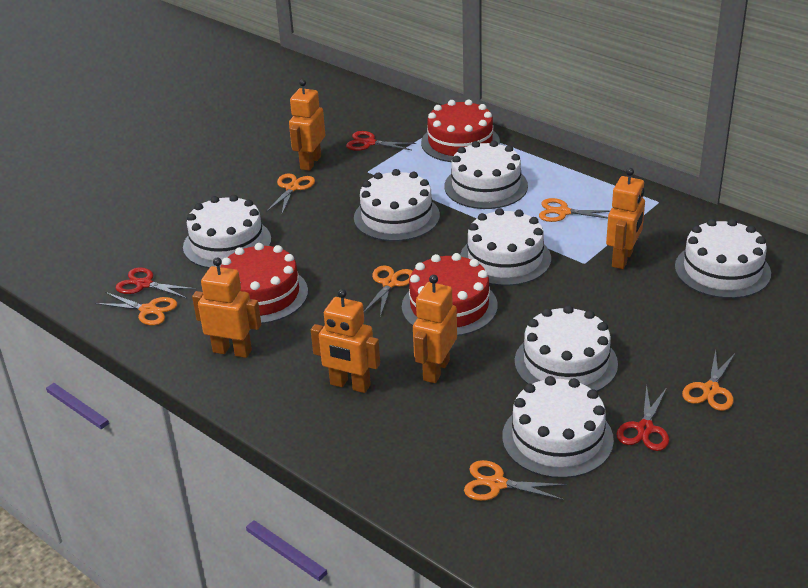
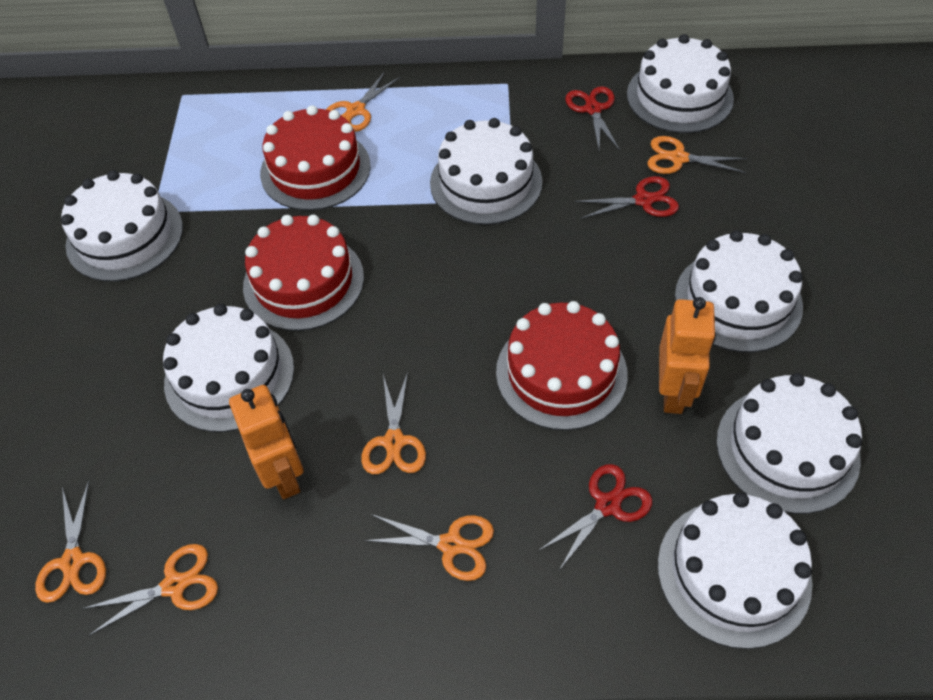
orange robot: [192,257,261,358] [289,79,325,171] [311,289,380,393] [413,275,457,383] [606,168,645,269] = 5 -> [229,385,304,499] [659,297,716,414] = 2

